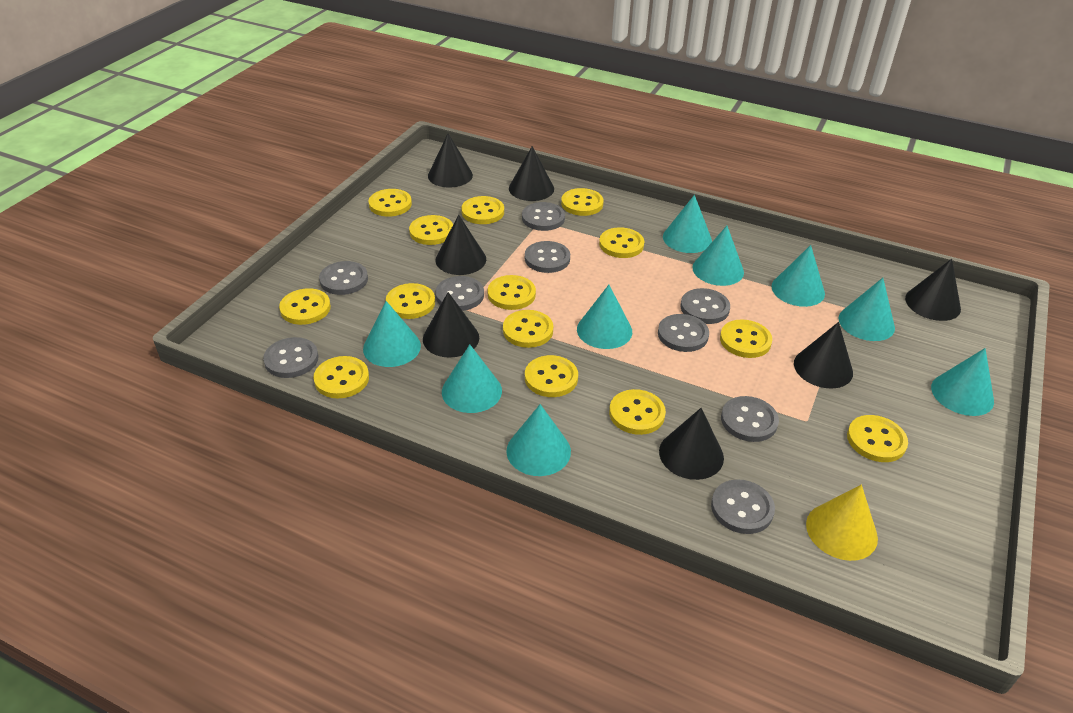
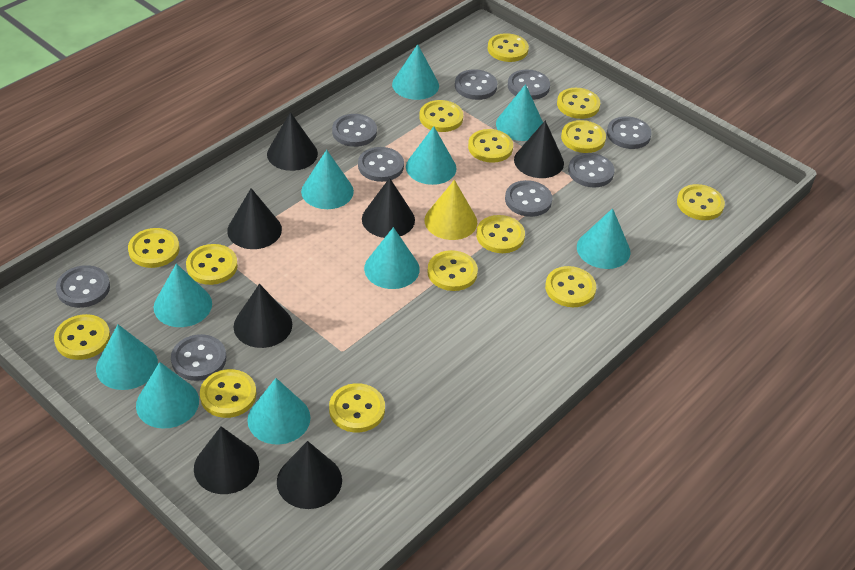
turquoise cone: [363,301,421,367] [442,344,502,413] [506,404,571,476] [577,285,632,349] [663,195,712,253] [693,226,744,286] [772,245,825,307] [839,278,895,341] [931,348,994,416] = 9 -> [96,324,158,390] [136,362,199,429] [154,263,212,327] [247,378,310,445] [301,150,354,209] [364,227,420,289] [392,44,439,100] [406,126,456,185] [496,84,543,141] [577,208,630,269] = 10

